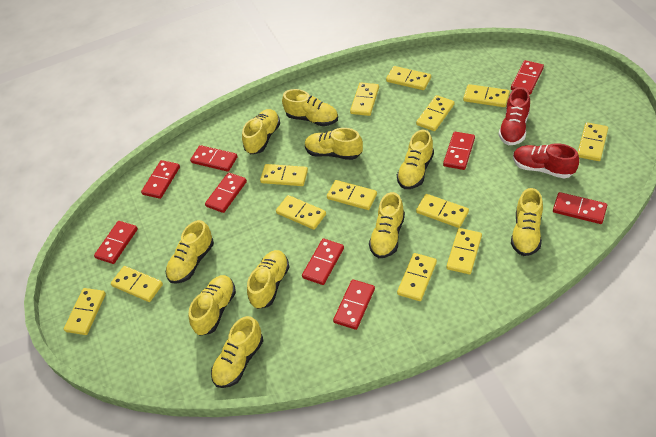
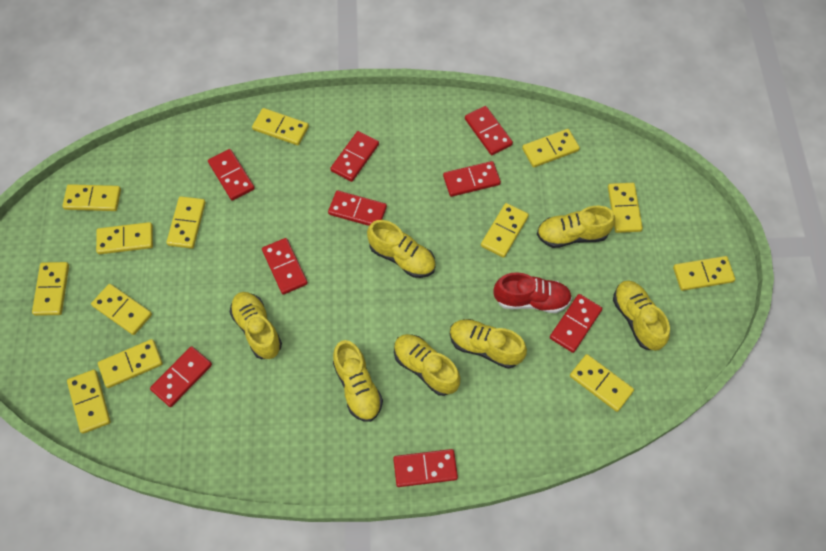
red shoe: [499,87,530,145] [513,143,579,179] = 2 -> [494,272,572,313] = 1
yellow shoe: [166,220,214,284] [189,275,236,336] [211,316,263,388] [242,109,280,154] [247,250,289,309] [282,89,338,126] [305,128,363,160] [369,192,405,258] [397,130,434,189] [511,188,543,256] = 10 -> [229,292,282,359] [333,340,383,422] [367,220,436,278] [394,334,460,396] [450,319,527,369] [537,206,615,248] [613,280,670,351] = 7

